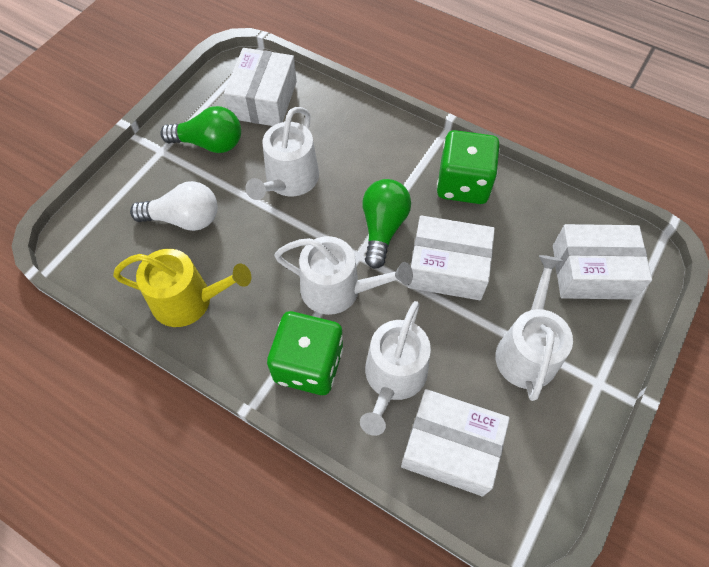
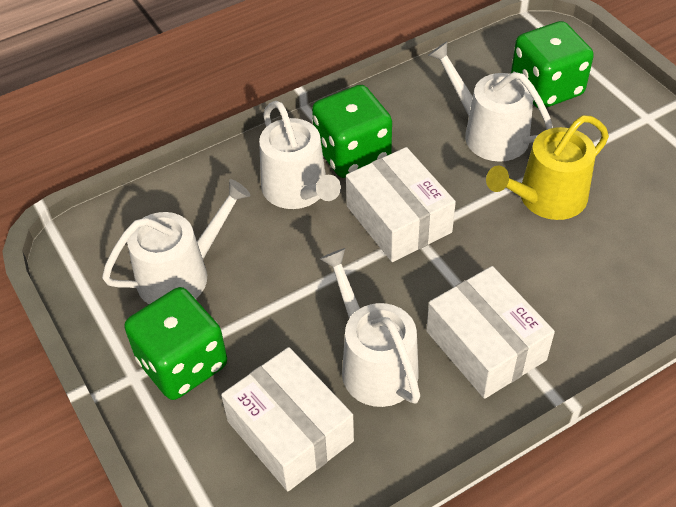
green dice: [267,311,343,395] [437,130,500,204] = 2 -> [124,287,227,400] [312,85,392,178] [511,21,594,108] = 3
green light bulb: [160,106,241,153] [362,179,411,269] = 2 -> none = 0
white box: [224,48,297,126] [401,389,510,496] [408,215,495,300] [553,224,652,299] = 4 -> [221,347,354,491] [346,147,456,262] [426,266,555,399] = 3
white light bulb: [130,181,217,231] = 1 -> none = 0

